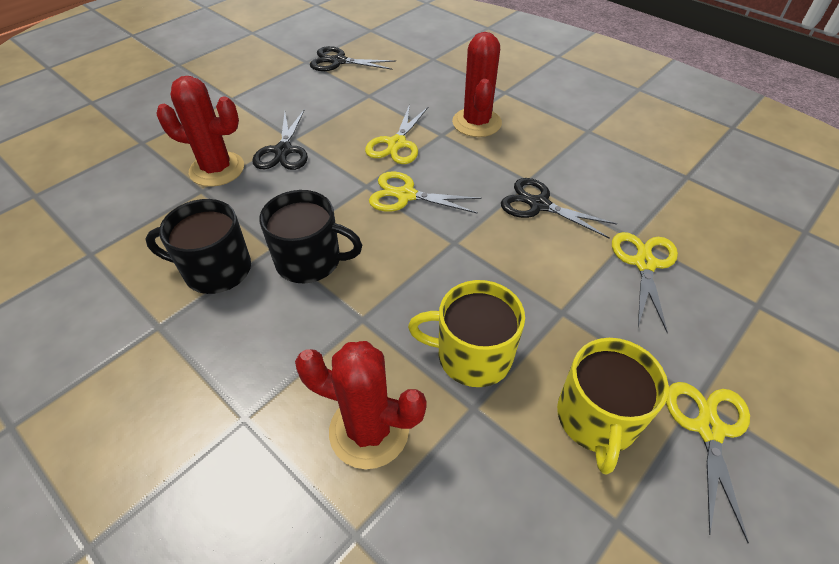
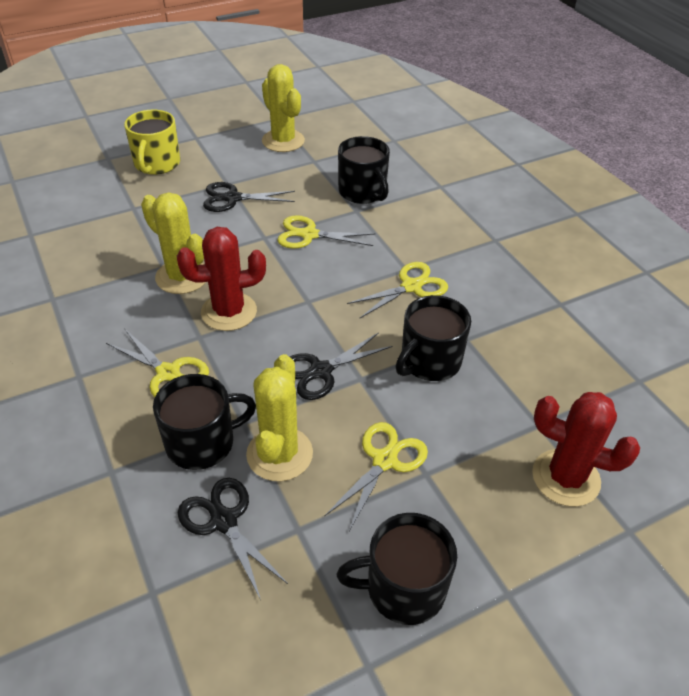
black mug: [145,199,251,294] [259,190,362,283] = 2 -> [153,374,256,470] [337,513,457,625] [338,136,390,204] [396,295,471,381] = 4
red cactus: [156,76,244,187] [295,341,427,469] [452,32,502,137] = 3 -> [177,227,266,331] [532,392,640,507] = 2
yellow cactus: none = 0 -> [141,193,206,294] [246,354,313,481] [262,64,305,152] = 3
yellow mug: [408,280,525,387] [557,338,669,475] = 2 -> [124,110,180,175] = 1

